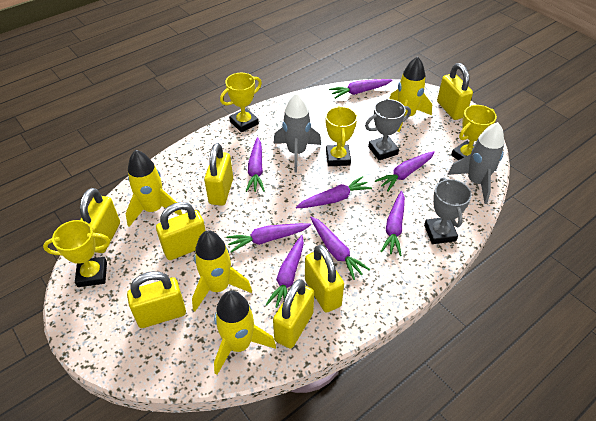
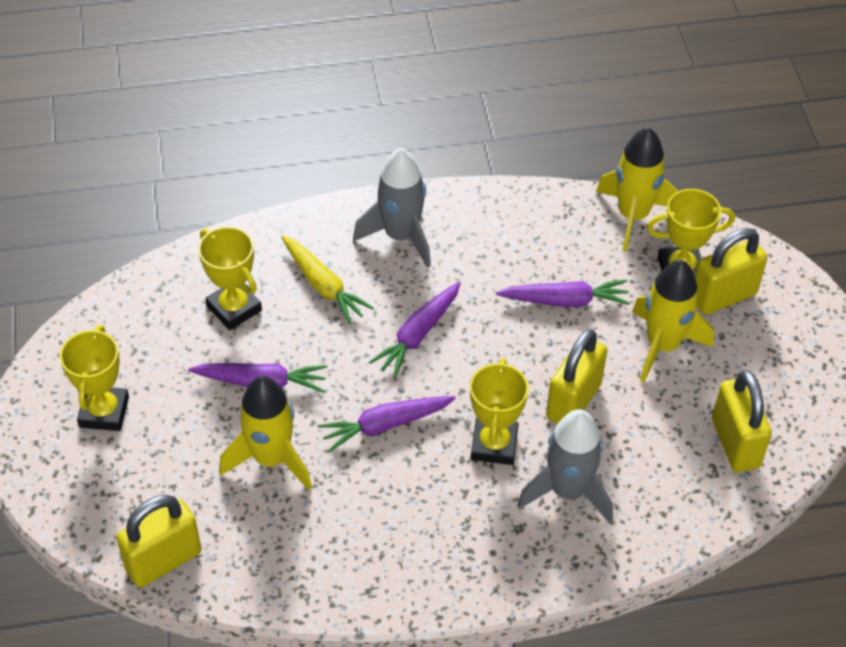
grey trophy: [365,99,411,160] [424,177,472,244] = 2 -> none = 0
purple carrot: [226,223,311,253] [246,137,265,192] [266,235,304,308] [296,176,372,208] [310,216,371,280] [329,79,393,99] [375,151,435,192] [380,191,405,256] = 8 -> [188,363,327,393] [318,396,456,452] [369,282,460,378] [496,279,630,307] = 4
yellow carrot: none = 0 -> [281,235,374,325] = 1
yellow padlock: [80,188,120,253] [127,271,186,328] [156,202,206,260] [204,143,233,206] [273,279,314,348] [305,245,344,313] [437,63,473,120] = 7 -> [116,494,201,588] [546,329,607,423] [695,228,767,315] [712,370,772,472] = 4
yellow rocket: [126,150,182,227] [192,230,252,311] [214,291,276,375] [389,56,432,132] = 4 -> [219,376,312,490] [596,127,678,252] [632,260,714,382] = 3

